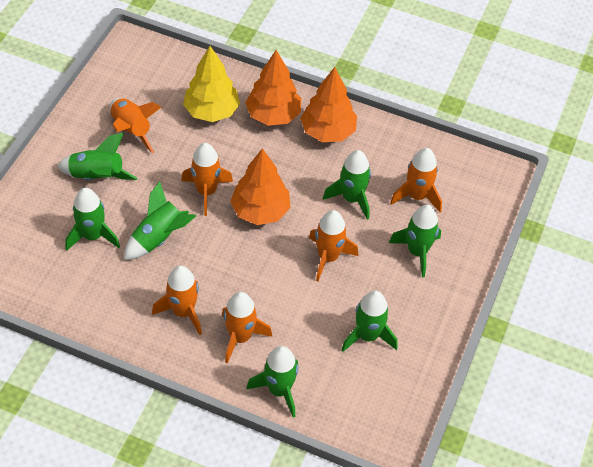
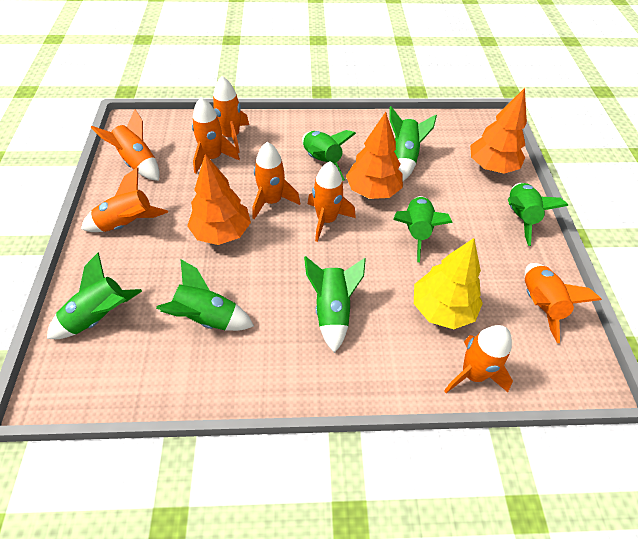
orange rocket: [110,98,161,154] [152,265,202,335] [181,143,233,216] [222,292,272,364] [309,210,358,281] [390,148,442,212] = 6 -> [81,167,168,232] [91,109,160,181] [192,97,240,174] [213,76,249,153] [253,142,300,219] [308,161,356,242] [444,325,513,393] [525,263,602,343] = 8

